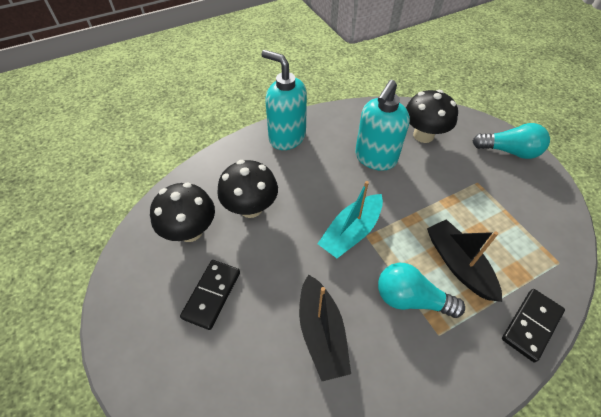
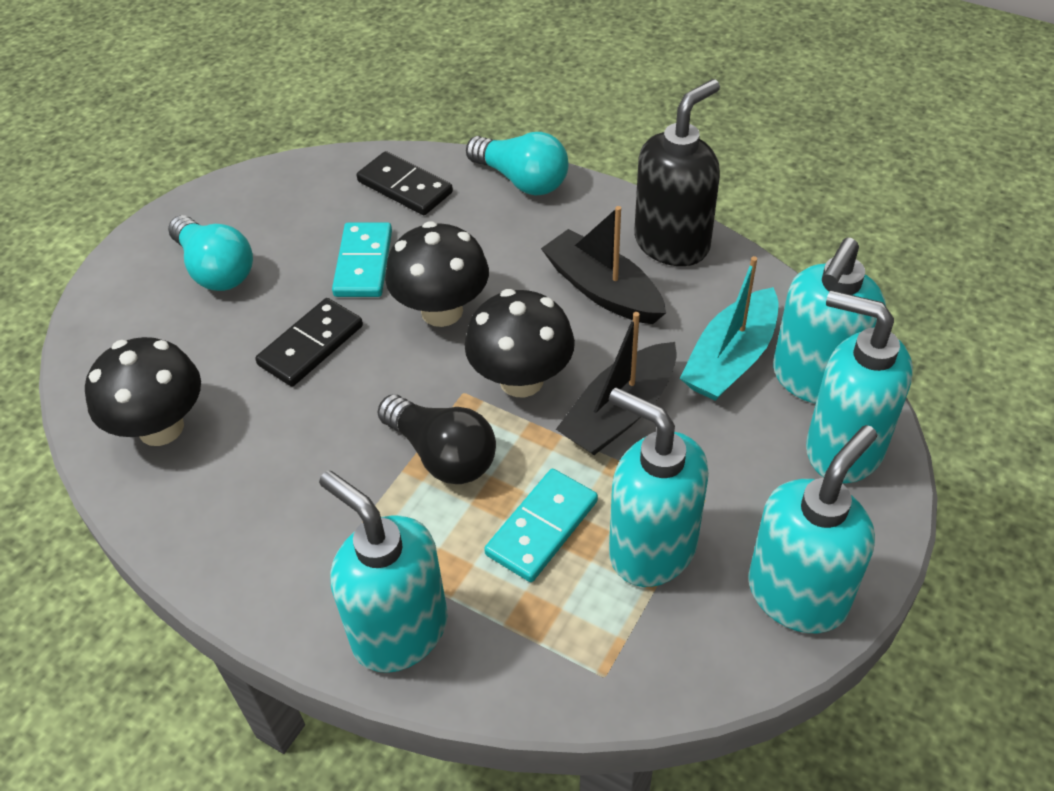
black light bulb: none = 0 -> [377,394,496,484] = 1
black soap dispenser: none = 0 -> [634,79,720,266] = 1
turquoise domino: none = 0 -> [332,222,392,297] [484,469,598,582] = 2
turquoise soap dispenser: [261,50,307,150] [355,80,410,171] = 2 -> [319,470,448,673] [609,388,709,587] [748,425,877,633] [773,238,886,404] [806,290,913,483] = 5

